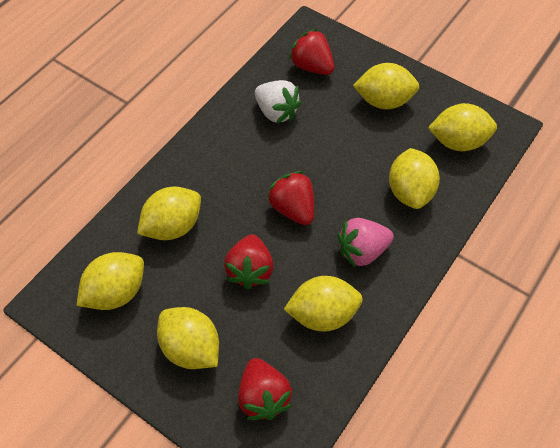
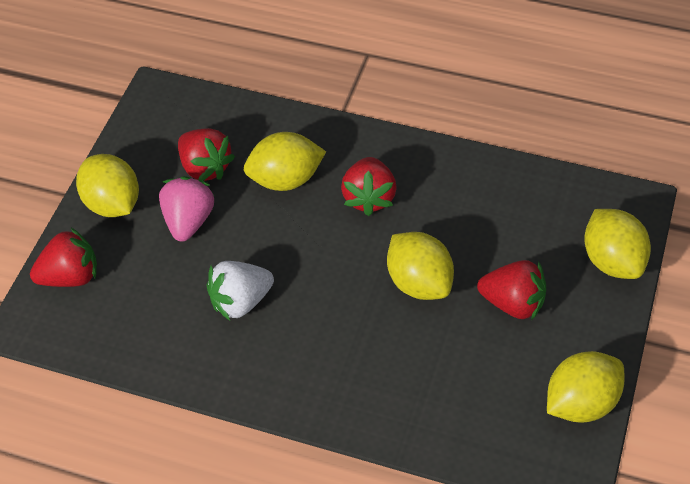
yellow lemon: [77,252,144,310] [137,186,201,240] [157,307,219,369] [284,276,363,332] [353,63,419,109] [389,148,440,209] [428,103,497,151] = 7 -> [76,154,139,217] [244,132,326,191] [387,232,454,300] [547,351,624,422] [584,209,651,279] = 5

